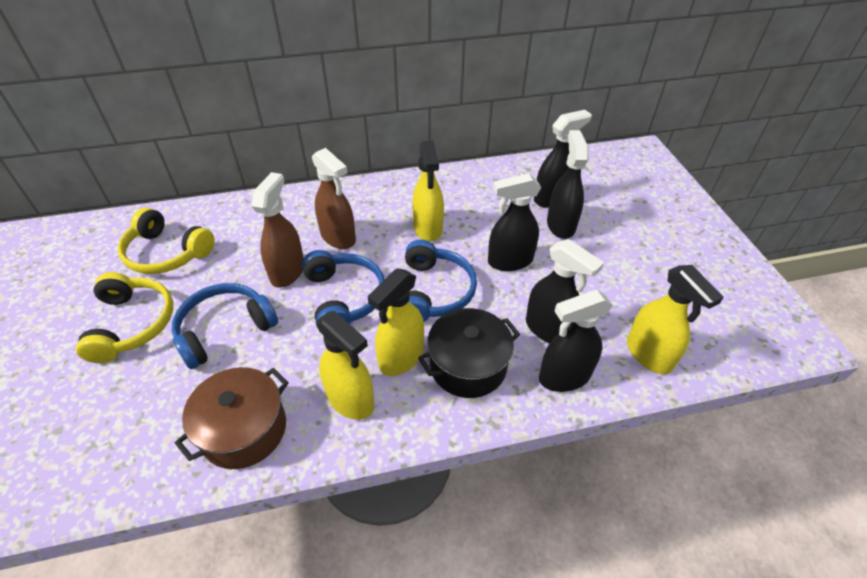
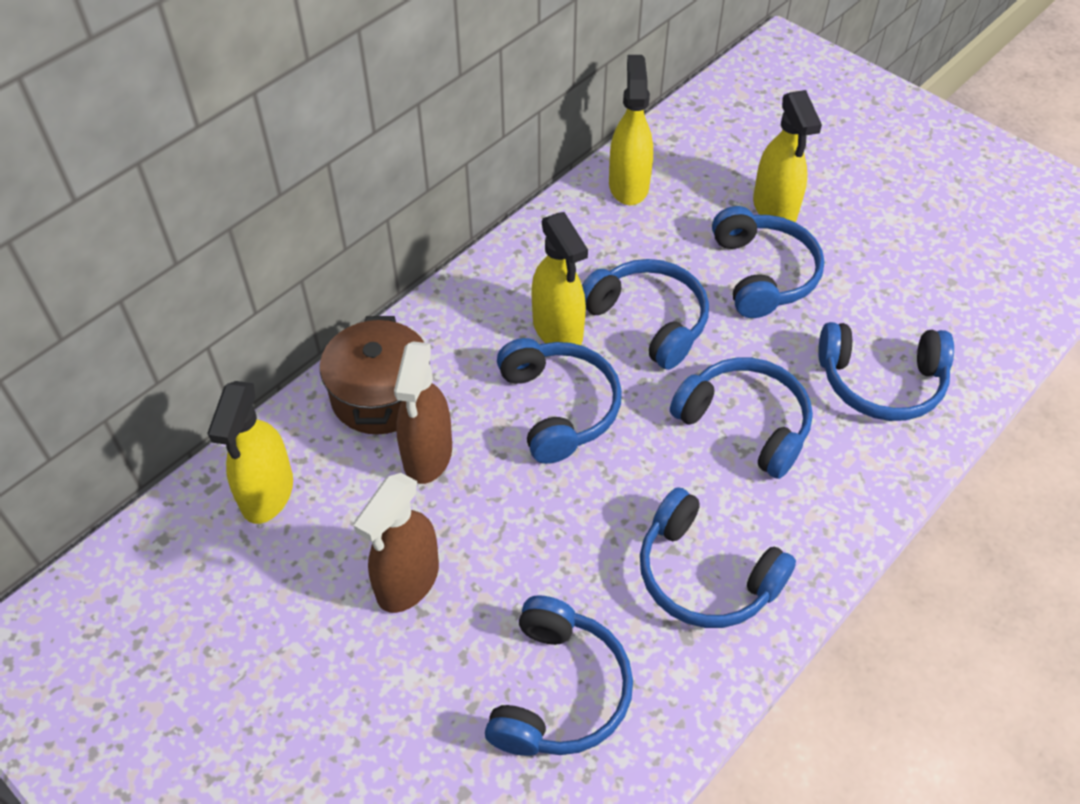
black pot: [418,308,520,398] = 1 -> none = 0
black spray bottle: [488,173,541,271] [526,239,604,343] [534,110,592,208] [539,290,613,392] [547,130,589,239] = 5 -> none = 0
blue headphones: [172,283,278,369] [302,250,384,328] [405,240,477,322] = 3 -> [485,595,633,756] [497,338,622,464] [582,259,709,370] [640,487,796,628] [670,357,813,479] [712,206,825,318] [818,322,954,421] = 7
yellow headphones: [76,272,173,363] [118,208,215,274] = 2 -> none = 0

